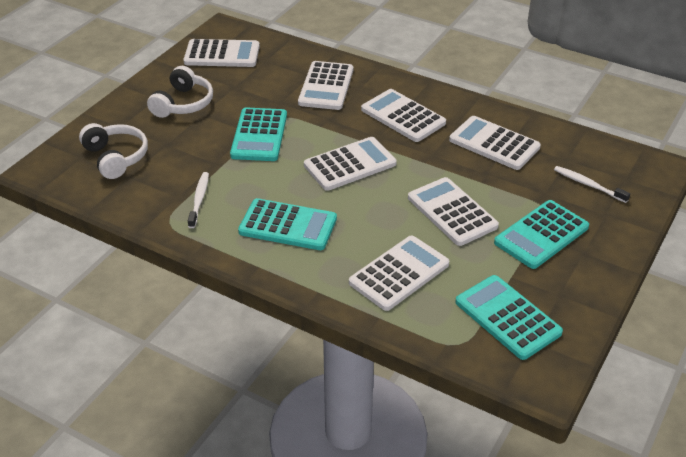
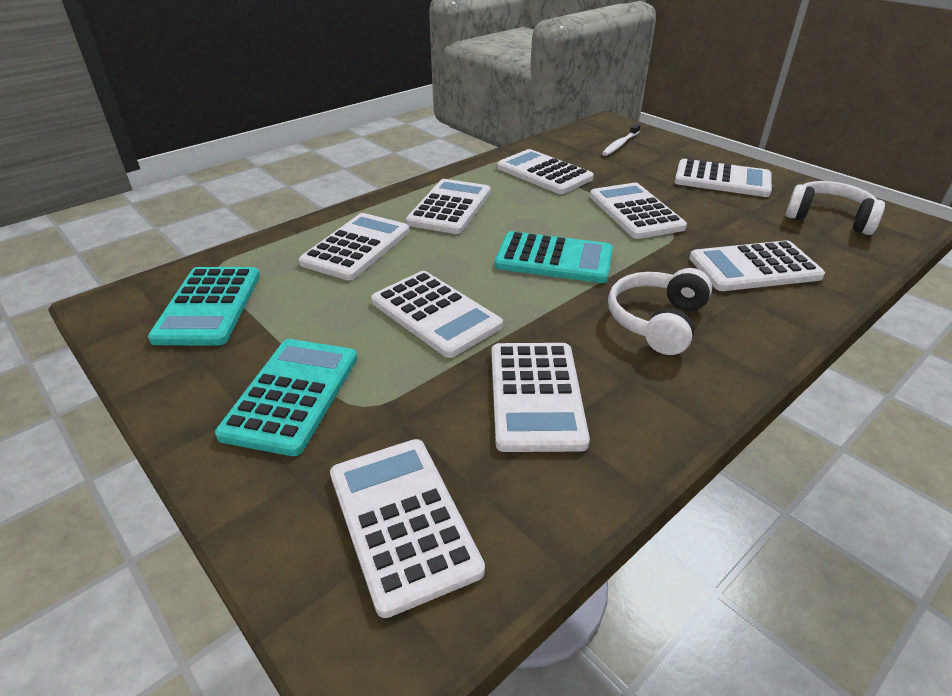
turquoise calculator: [230,107,287,161] [238,198,337,250] [455,275,563,360] [494,200,589,269] = 4 -> [148,267,260,345] [215,339,357,456] [495,231,613,283] = 3
white calculator: [183,39,260,67] [298,61,353,110] [304,137,397,191] [349,236,449,311] [361,89,446,142] [408,177,499,246] [449,116,541,170] = 7 -> [299,213,410,280] [330,439,485,618] [371,271,503,358] [406,179,491,234] [492,343,590,452] [497,149,594,194] [590,183,687,239] [674,159,772,197] [689,240,825,291] = 9
white toothbrush: [188,172,209,228] [554,166,630,203] = 2 -> [602,123,641,156] = 1

